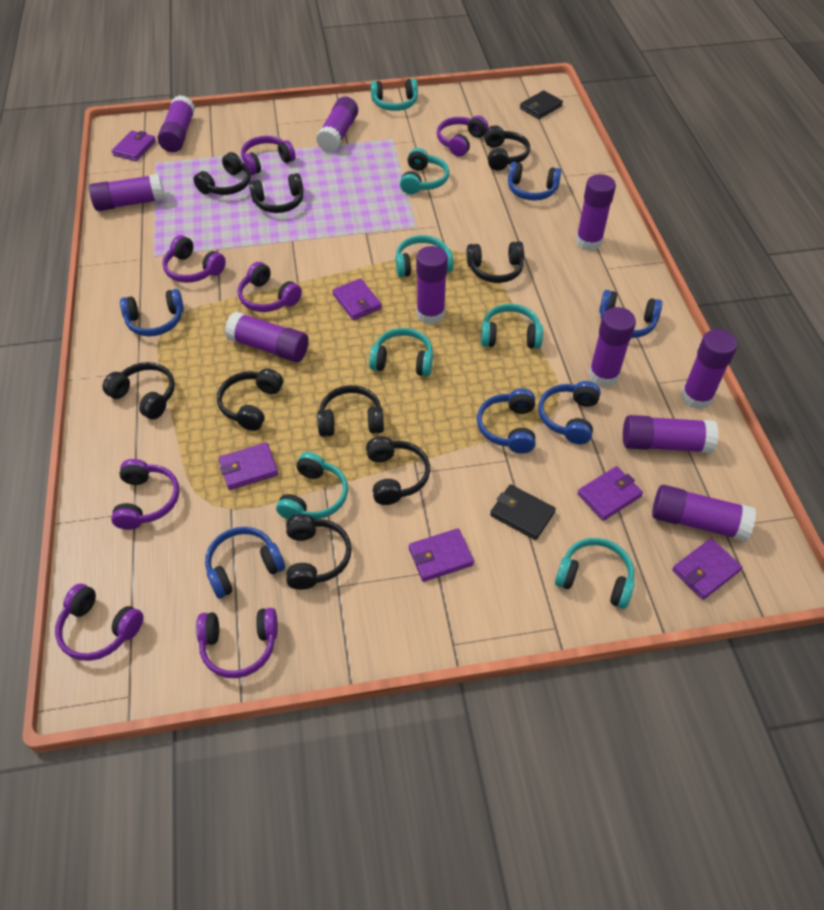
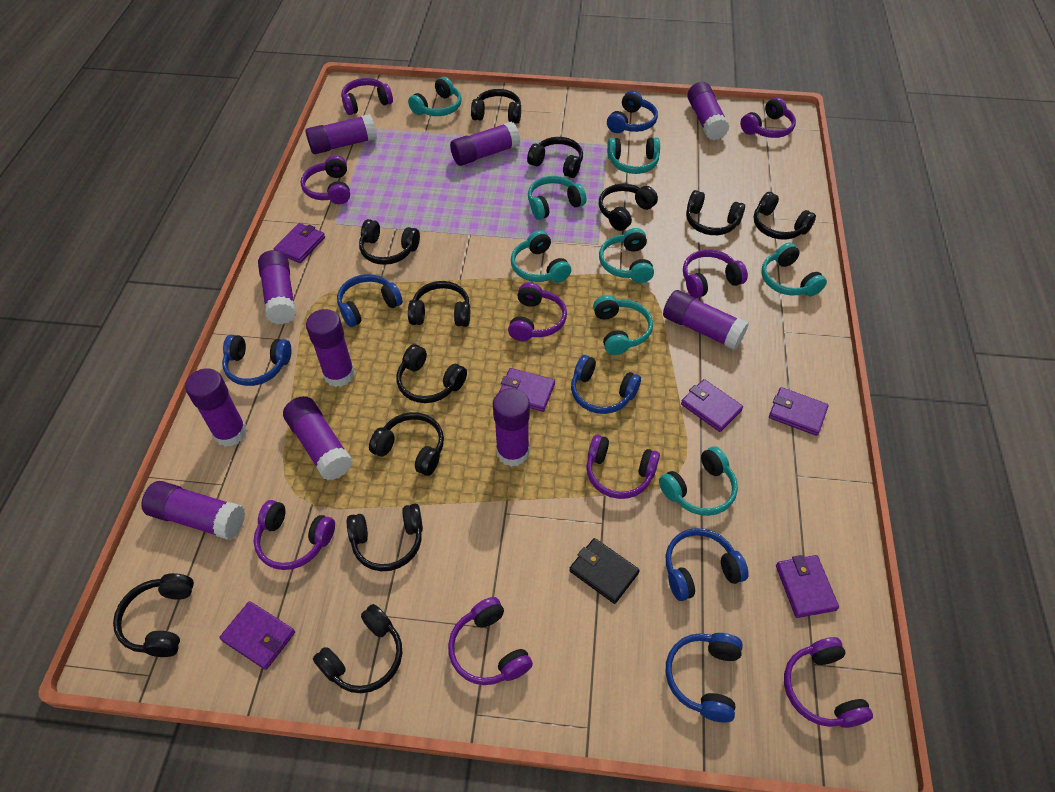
black headphones: [103,362,175,420] [193,152,251,195] [217,368,283,431] [249,173,304,213] [286,514,352,590] [317,385,384,437] [366,436,430,505] [466,241,524,283] [484,125,530,171] = 9 -> [113,573,194,657] [313,604,402,693] [347,504,423,571] [359,219,420,265] [369,412,444,476] [396,344,467,403] [408,281,470,327] [471,89,521,123] [527,137,583,178] [599,183,658,231] [686,190,745,235] [753,192,816,240] = 12
black wallet: [490,484,556,540] [520,90,563,119] = 2 -> [569,538,640,604] = 1
purple headphones: [55,584,144,661] [111,459,179,530] [162,235,226,283] [196,608,278,678] [238,262,302,312] [241,136,296,175] [437,115,488,157] = 7 -> [253,500,335,570] [301,155,350,204] [341,78,393,115] [448,597,533,685] [508,282,567,341] [587,435,660,499] [683,249,748,298] [740,97,796,138] [784,637,873,728] = 9
turquoise headphones: [276,452,348,520] [369,328,433,376] [371,78,418,111] [396,235,454,277] [400,148,449,194] [481,304,543,349] [555,538,635,609] = 7 -> [408,77,462,116] [511,230,571,283] [528,176,586,220] [593,295,653,355] [599,228,654,283] [607,137,660,174] [659,446,738,516] [761,243,827,296] = 8

